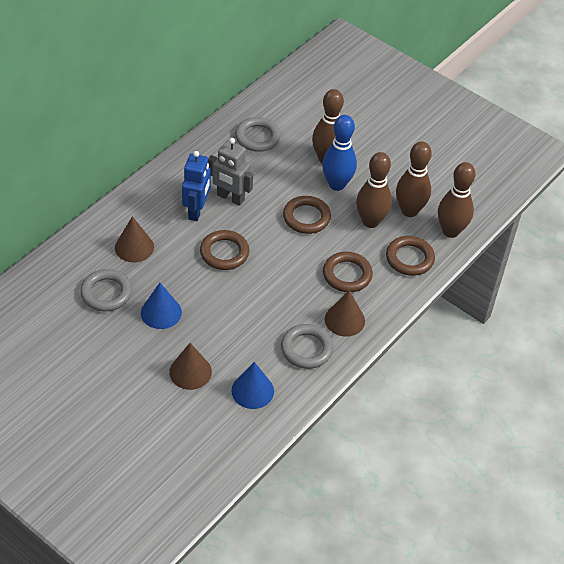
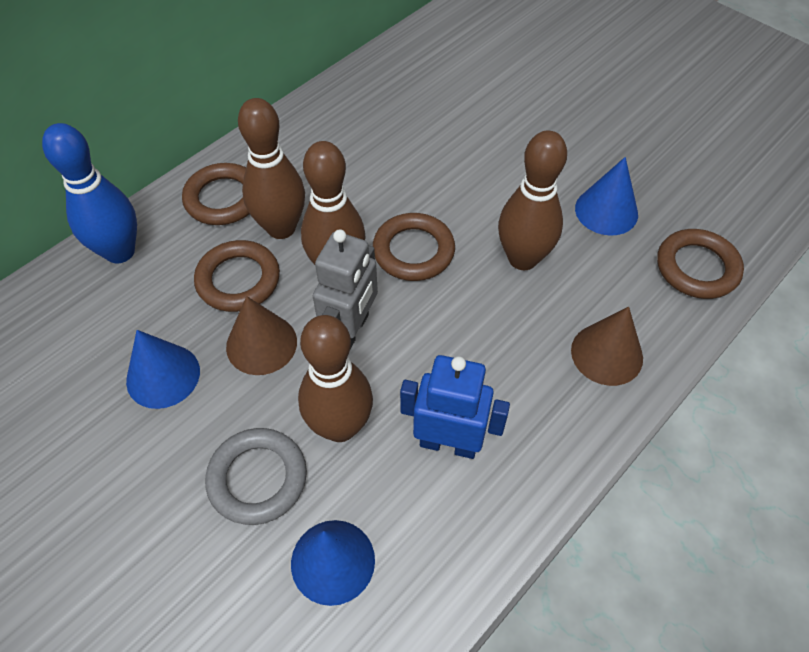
blue cone: [141,283,182,329] [231,362,274,409] = 2 -> [126,330,200,409] [291,520,375,606] [575,157,638,236] = 3
brown cone: [115,216,154,262] [169,343,212,390] [325,290,365,337] = 3 -> [226,296,297,375] [571,307,643,386] = 2
grey ring: [80,269,132,311] [235,117,281,152] [281,324,333,369] = 3 -> [205,428,307,525] = 1

